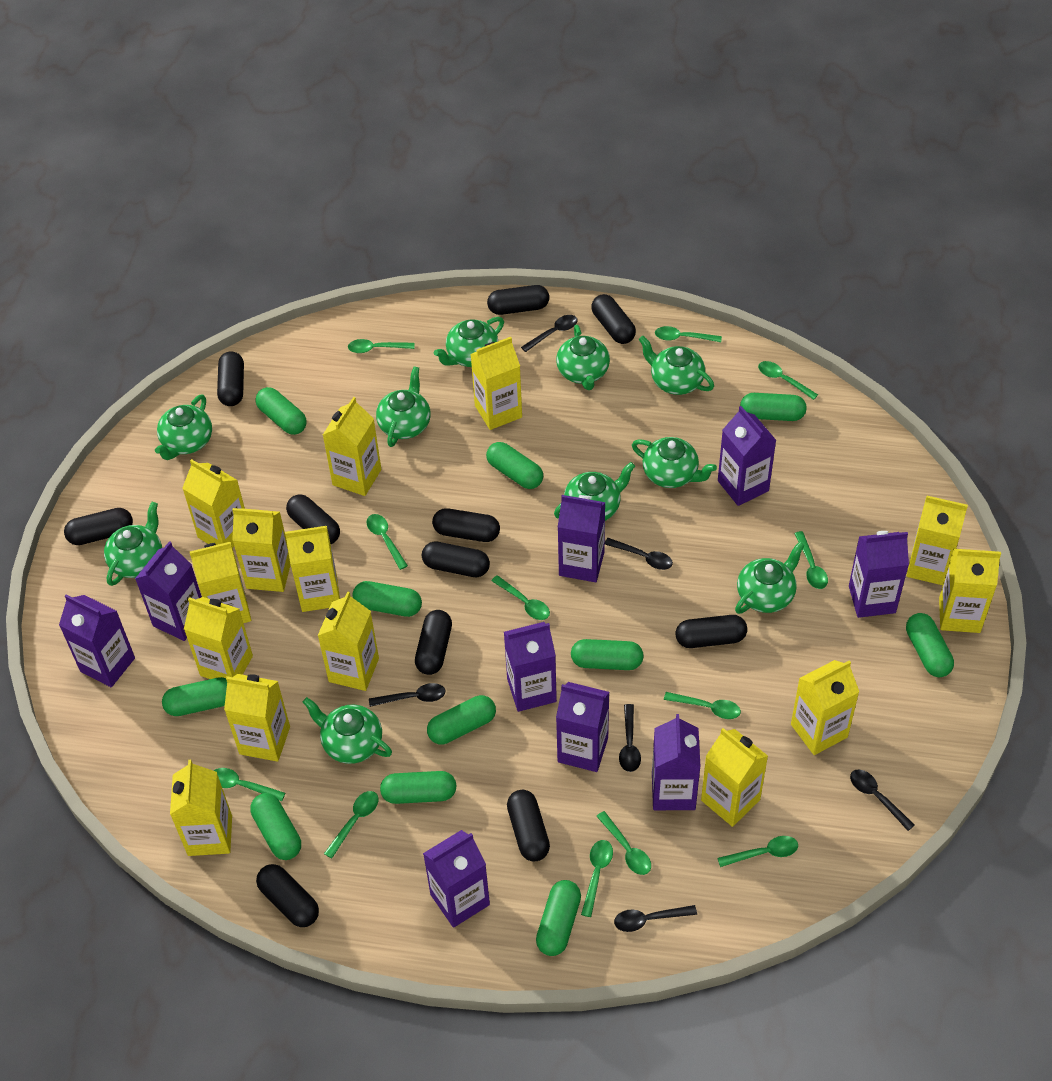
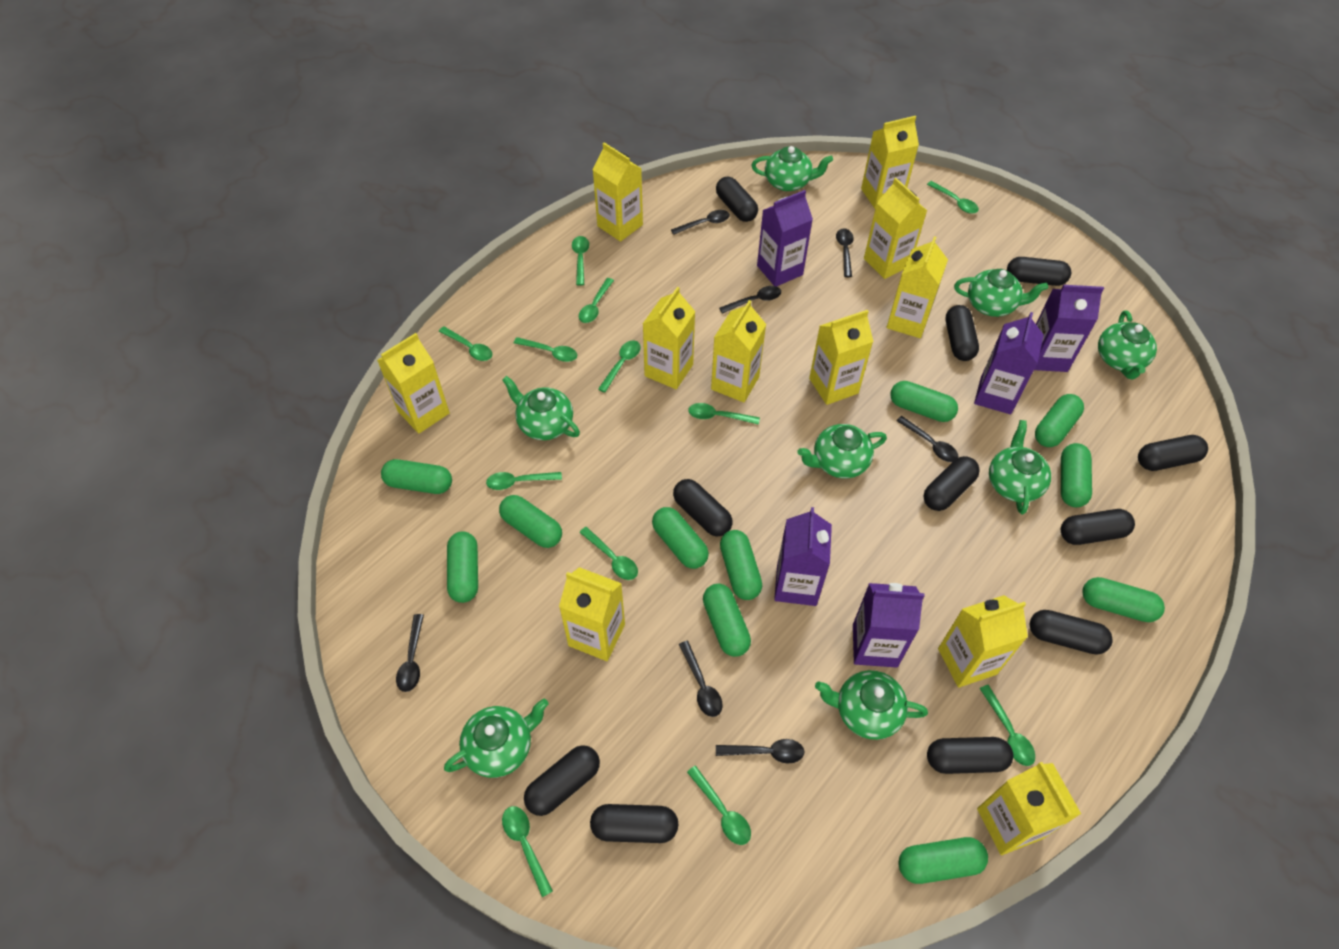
black spoon: [369,683,446,707] [521,315,577,352] [605,538,673,570] [614,905,697,932] [619,704,641,772] [850,770,915,831] = 6 -> [396,614,424,692] [671,210,730,235] [679,641,723,717] [716,739,804,763] [719,286,781,314] [836,228,854,277] [896,416,958,462] = 7
green teapot: [104,502,162,586] [155,395,212,460] [303,697,392,764] [376,366,431,447] [434,317,504,367] [554,462,635,521] [556,325,610,390] [632,437,717,488] [638,336,714,395] [735,542,805,614] = 10 -> [444,698,548,778] [502,376,580,440] [752,146,833,191] [797,424,887,478] [815,670,928,740] [954,269,1048,317] [989,420,1051,514] [1098,310,1157,380] = 8
purple carton: [59,594,135,687] [135,541,202,641] [423,830,490,928] [504,622,557,712] [556,682,609,772] [558,495,605,582] [652,714,701,810] [718,406,777,506] [849,531,909,618] = 9 -> [757,190,813,287] [774,507,832,606] [853,583,925,668] [974,312,1044,414] [1034,285,1104,372] = 5
yellow carton: [170,760,232,856] [182,459,245,548] [184,597,253,679] [190,542,251,623] [224,674,290,762] [232,508,290,592] [285,526,340,612] [318,591,379,691] [323,397,381,496] [471,337,522,430] [701,728,768,827] [791,660,859,755] [906,496,968,585] [939,549,1001,633] = 14 -> [377,333,450,433] [559,567,625,661] [593,142,643,242] [643,287,695,389] [711,300,766,402] [809,310,873,405] [861,116,919,209] [864,178,927,279] [887,236,948,338] [938,595,1028,688] [977,762,1081,855] = 11

